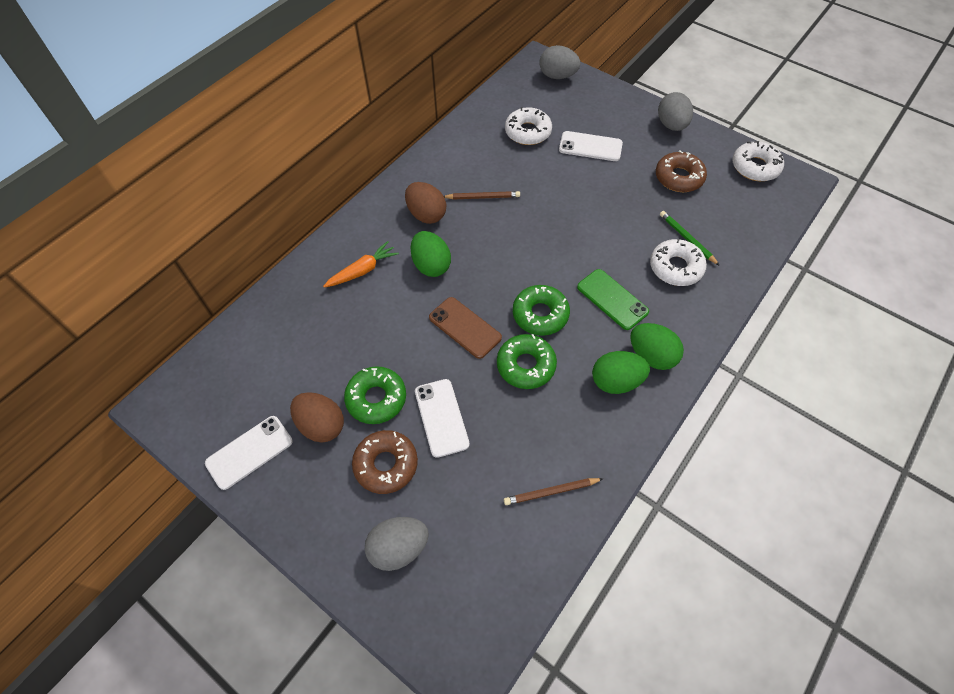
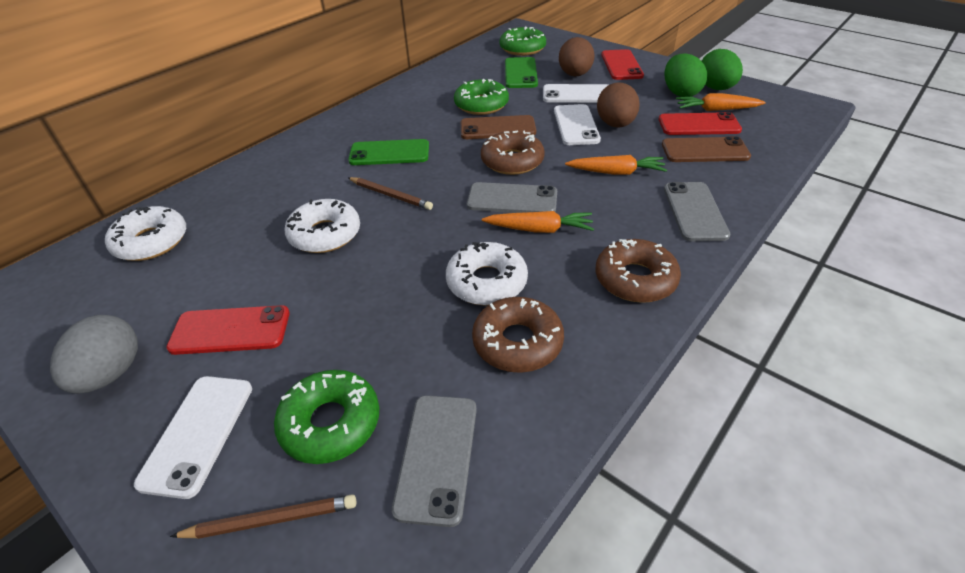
brown donut: [352,430,418,494] [656,150,707,192] = 2 -> [472,297,564,373] [481,130,545,175] [595,239,681,303] = 3
brown phone: [429,297,502,359] = 1 -> [461,115,536,139] [662,136,751,162] = 2
green egg: [411,231,451,277] [592,351,650,394] [630,323,684,370] = 3 -> [664,54,707,97] [702,49,743,90] = 2
green pencil: [660,211,720,266] = 1 -> none = 0
green phone: [577,269,649,330] = 1 -> [348,139,429,165] [505,57,538,88] = 2
grey egg: [365,517,429,571] [539,45,581,79] [658,92,693,131] = 3 -> [50,315,138,394] = 1
grey phone: none = 0 -> [392,395,477,527] [467,182,557,213] [664,182,731,241] = 3
orange carrot: [323,241,399,288] = 1 -> [482,211,594,233] [565,155,667,175] [676,93,766,111] = 3
red phone: none = 0 -> [166,305,290,355] [601,49,644,80] [659,112,742,135] = 3

